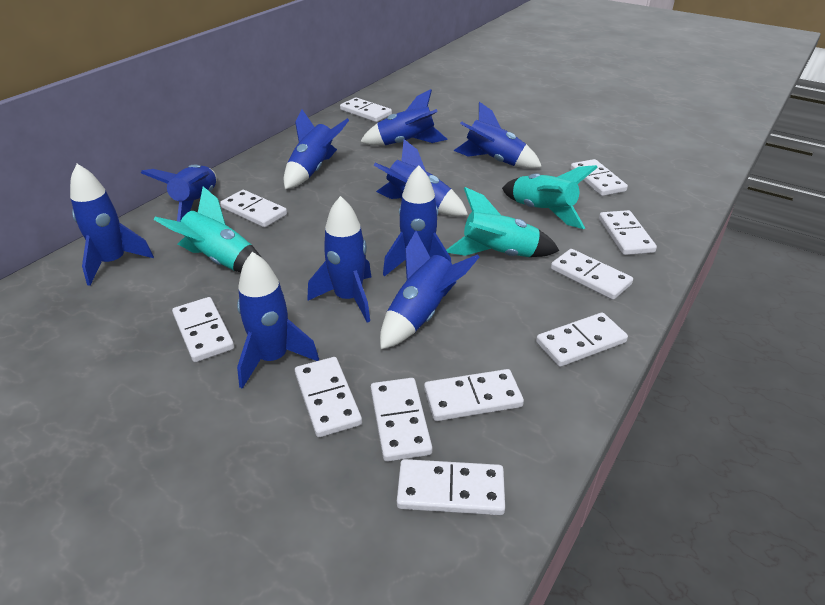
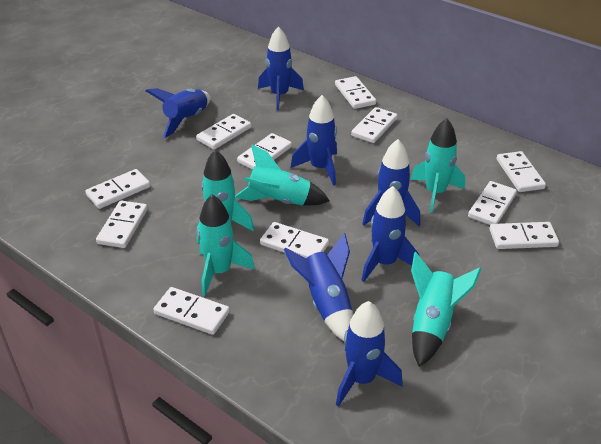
blue rocket: [70,164,154,286] [141,165,217,222] [237,252,319,389] [284,109,349,189] [307,196,371,322] [360,89,448,146] [374,139,468,216] [380,231,479,349] [383,165,451,277] [454,102,542,169] = 10 -> [146,88,210,138] [258,26,304,110] [284,233,353,341] [291,95,337,186] [336,301,403,407] [361,186,419,282] [362,139,420,226] = 7
turquoise rocket: [154,186,262,272] [446,187,560,257] [502,165,598,229] = 3 -> [197,150,254,243] [197,194,255,296] [235,144,330,205] [411,118,465,213] [411,252,481,367] = 5

